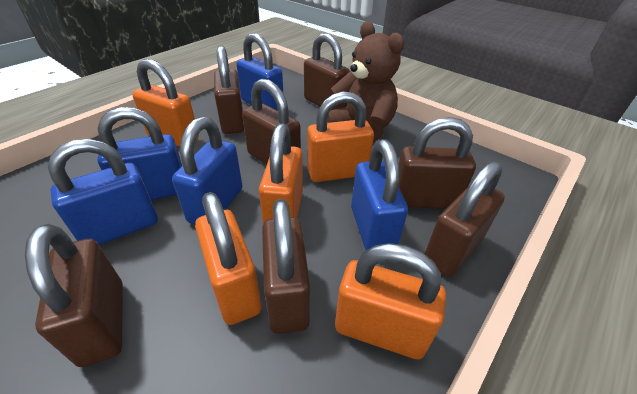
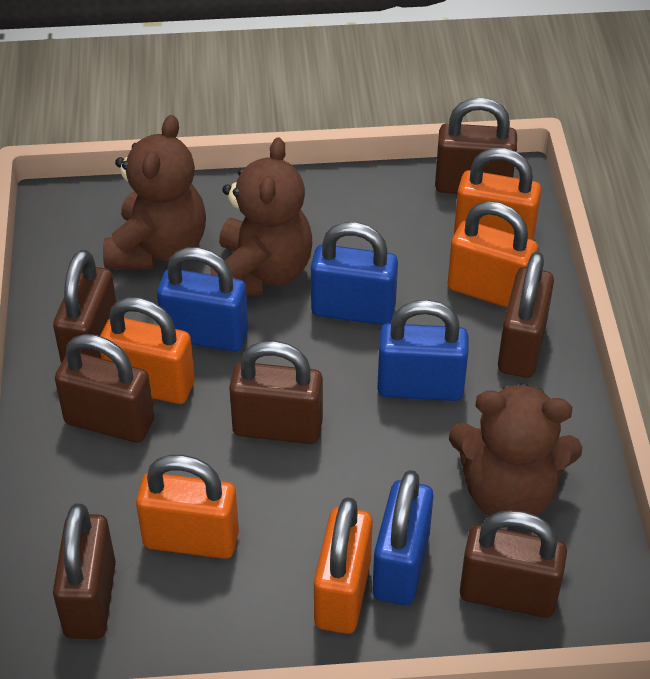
blue padlock: [48,139,158,245] [97,107,182,200] [172,117,242,225] [236,33,283,111] [351,140,408,250] = 5 -> [157,247,248,352] [311,222,398,325] [373,470,433,605] [377,300,468,401] = 4
brown teddy bear: [327,21,404,143] = 1 -> [103,115,206,269] [211,137,312,296] [449,383,582,516] = 3

